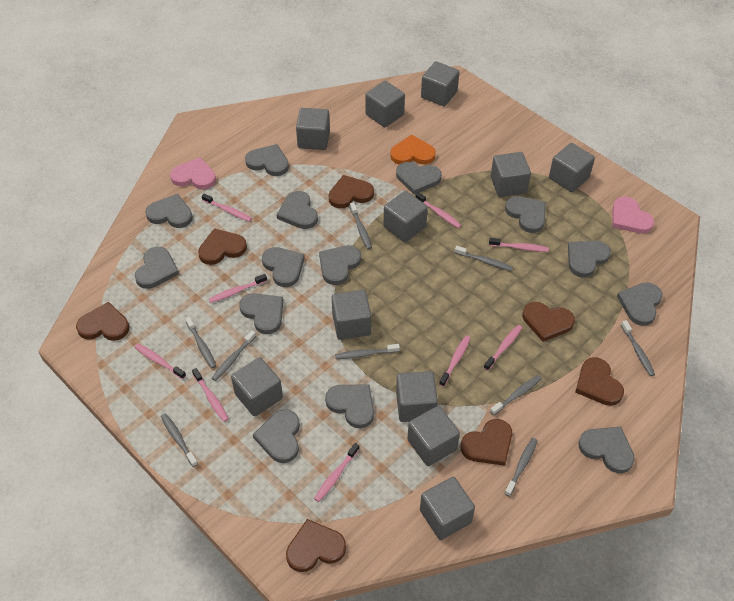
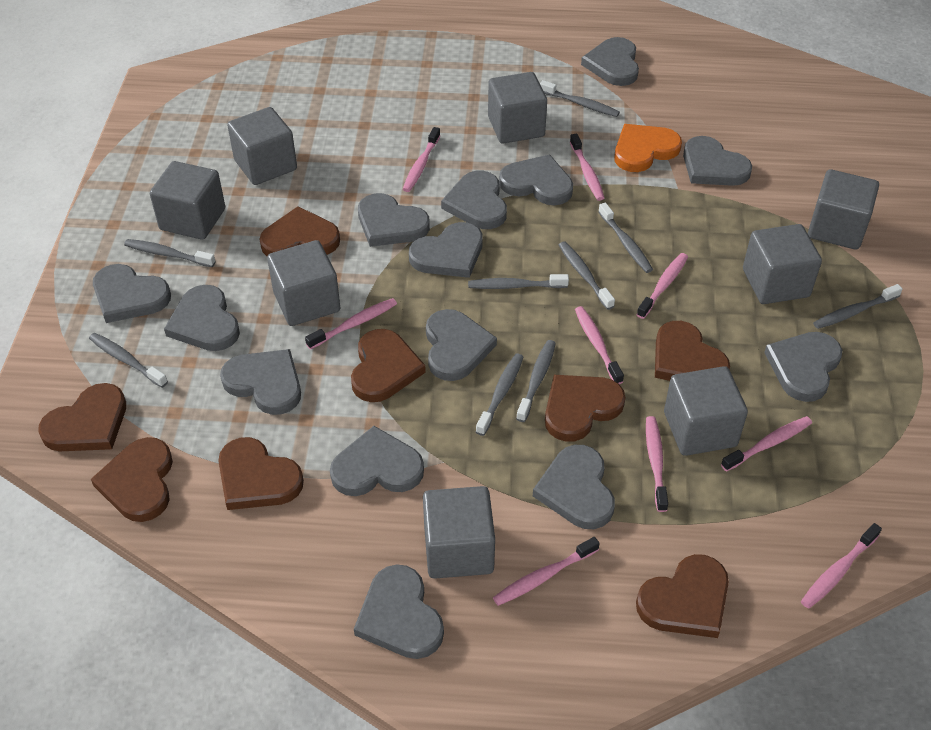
brown heart: [76,302,129,341] [198,228,247,265] [286,519,346,572] [329,175,374,208] [460,419,512,466] [523,302,575,342] [575,357,624,406] = 7 -> [38,383,126,451] [91,437,173,522] [218,437,304,510] [260,206,340,256] [351,329,426,402] [545,375,625,442] [636,554,729,638] [655,321,730,381] = 8
grey cube: [231,357,283,416] [296,108,330,150] [332,290,371,340] [365,81,405,127] [384,191,428,242] [396,371,438,422] [407,406,460,466] [420,477,475,540] [421,61,459,106] [491,152,531,197] [549,143,595,192] = 11 -> [150,161,225,240] [227,107,297,185] [267,240,340,326] [423,486,495,579] [488,72,547,144] [664,366,748,456] [743,224,822,304] [808,169,879,250] = 8
pink heart: [170,157,216,189] [612,197,654,234] = 2 -> none = 0

